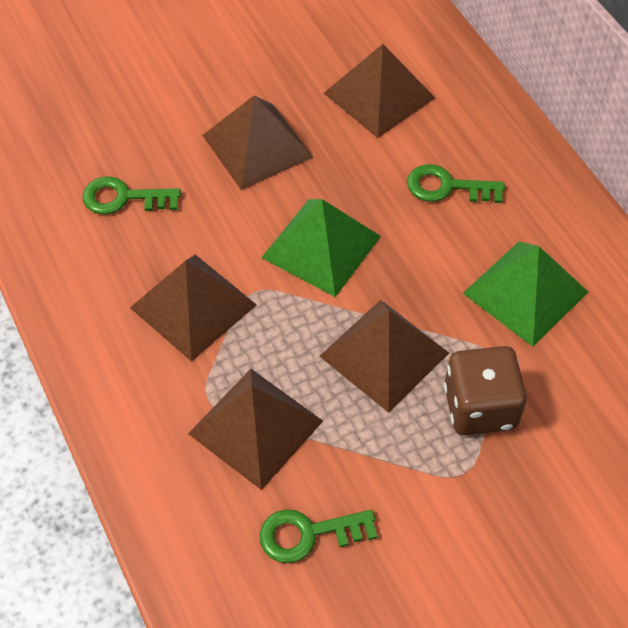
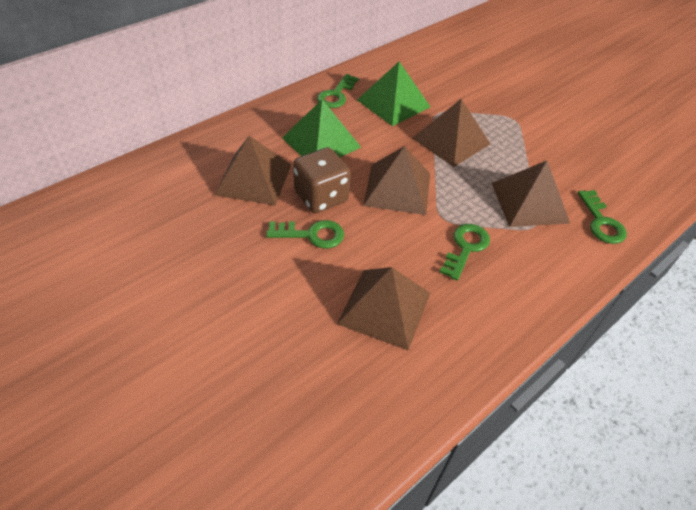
green key: [82,176,181,214] [260,509,377,563] [407,164,505,203] = 3 -> [266,220,344,248] [317,74,359,108] [439,224,490,281] [578,190,627,244] = 4

